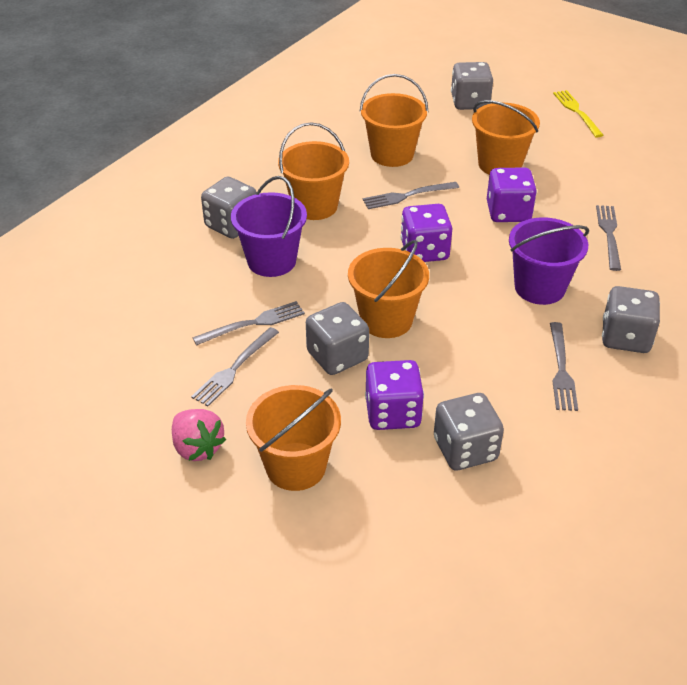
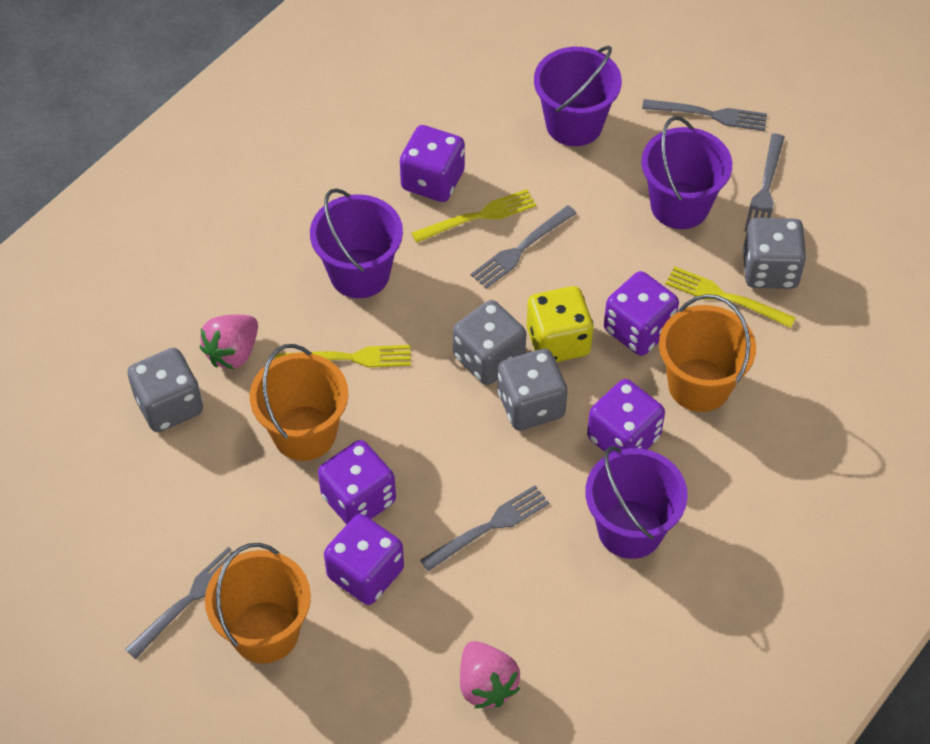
grey dice: [201,176,257,239] [306,302,369,375] [434,393,504,470] [451,62,493,110] [602,286,660,353] = 5 -> [127,348,203,432] [453,300,526,385] [497,349,568,430] [743,218,807,289] = 4
orange bucket: [246,385,341,491] [278,122,349,220] [348,240,429,338] [360,74,428,167] [472,100,540,175] = 5 -> [205,543,311,663] [250,344,348,461] [659,294,756,412] = 3
pink strawberry: [172,409,226,461] = 1 -> [200,315,258,369] [460,641,520,708] = 2
purple bucket: [231,176,307,277] [509,218,589,305] = 2 -> [310,188,403,298] [534,46,622,146] [585,446,688,559] [641,116,732,229] = 4
purple dice: [365,360,424,430] [401,204,452,262] [487,167,537,222] = 3 -> [318,440,396,525] [324,514,404,605] [400,125,465,202] [587,379,665,454] [604,271,679,356] = 5
yellow dice: none = 0 -> [527,286,594,362] = 1
yellow fork: [553,90,603,137] = 1 -> [275,345,411,368] [412,189,536,243] [665,266,796,328] = 3

